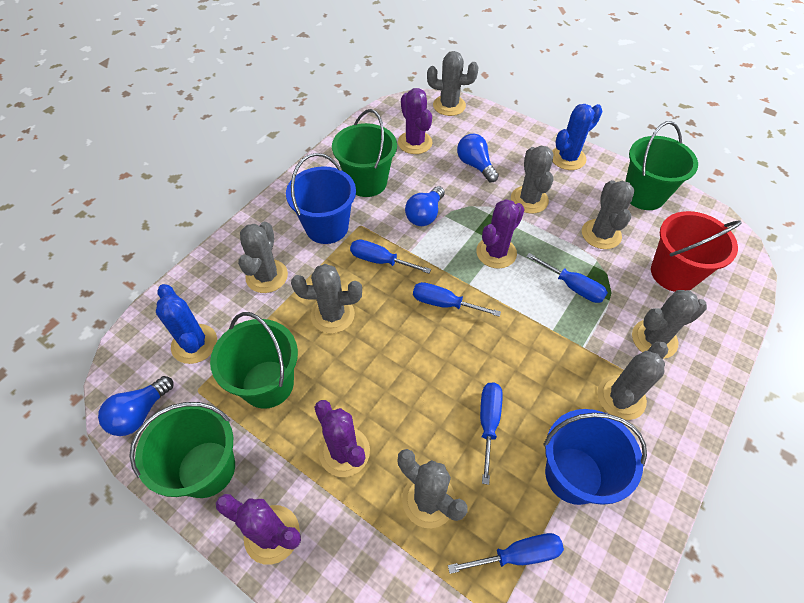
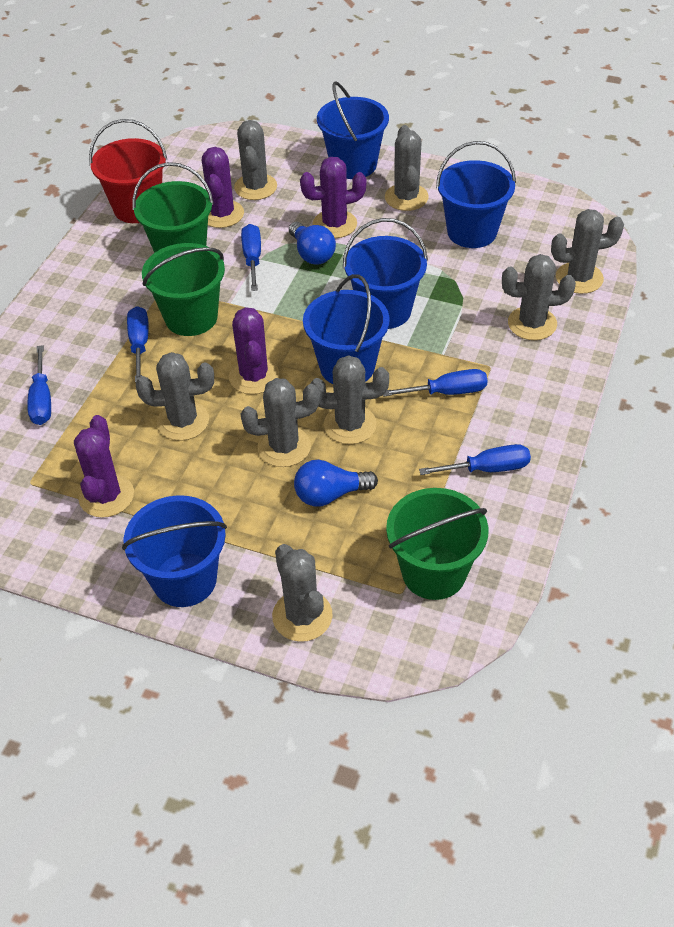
blue bucket: [286,153,356,244] [543,409,647,505] = 2 -> [122,495,227,607] [303,274,390,384] [317,81,389,179] [343,218,428,329] [436,141,516,248] = 5
blue cactus: [156,284,217,364] [552,104,603,170] = 2 -> none = 0
blue light bulb: [98,376,173,436] [405,186,445,226] [457,134,499,182] = 3 -> [289,222,336,264] [294,460,378,507] = 2
green bucket: [129,402,235,498] [210,312,298,409] [332,109,397,197] [625,121,698,210] = 4 -> [132,162,214,253] [142,243,225,336] [386,488,488,600] = 3

